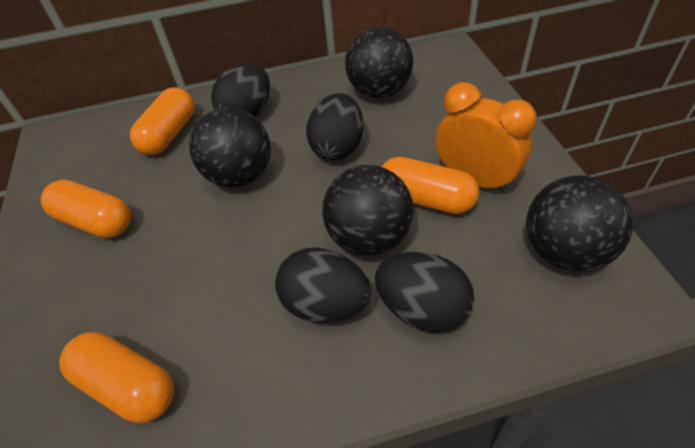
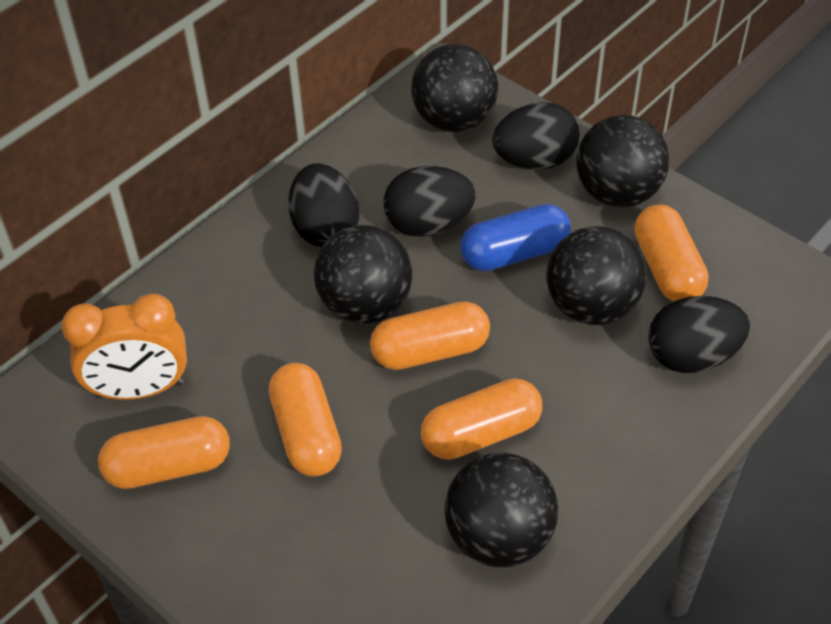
black ball: [189,107,271,188] [322,165,413,256] [345,26,413,98] [526,175,633,272] = 4 -> [314,225,412,323] [411,44,498,132] [445,453,558,567] [546,226,646,325] [576,115,669,207] = 5
blue capsule: none = 0 -> [460,204,571,271] = 1
orange capsule: [41,180,131,238] [59,332,174,423] [130,87,194,155] [382,157,479,214] = 4 -> [98,416,230,489] [269,363,342,477] [370,302,490,370] [421,379,542,460] [634,205,709,302] = 5

